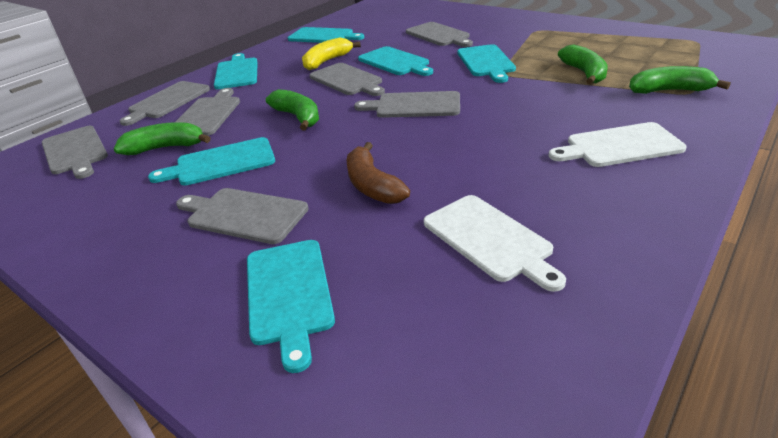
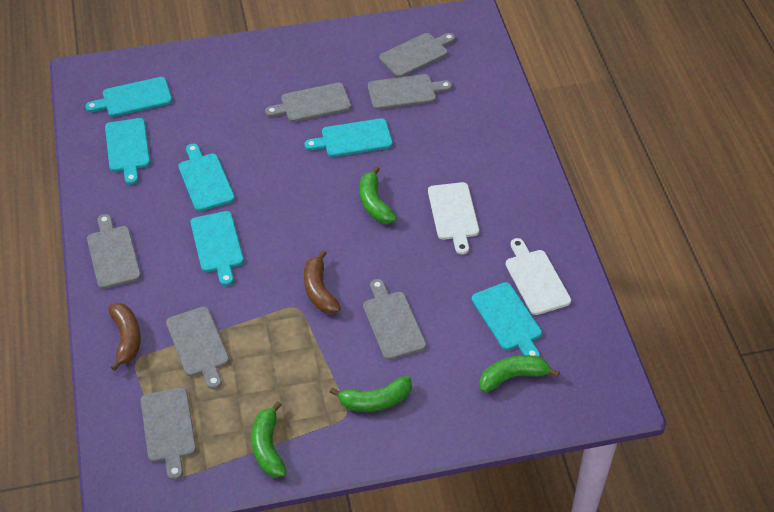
brown banana: [347,142,410,204] = 1 -> [108,303,141,371] [304,250,341,314] = 2
yellow banana: [302,38,361,70] = 1 -> none = 0

